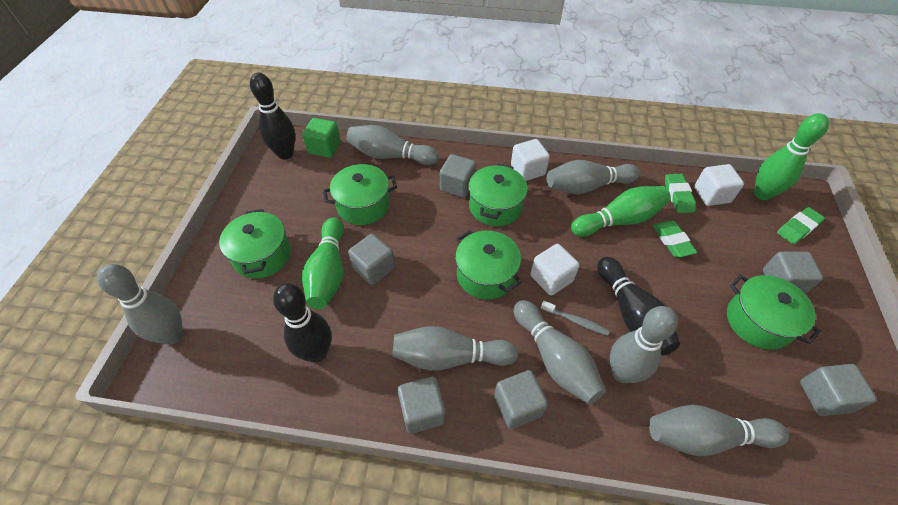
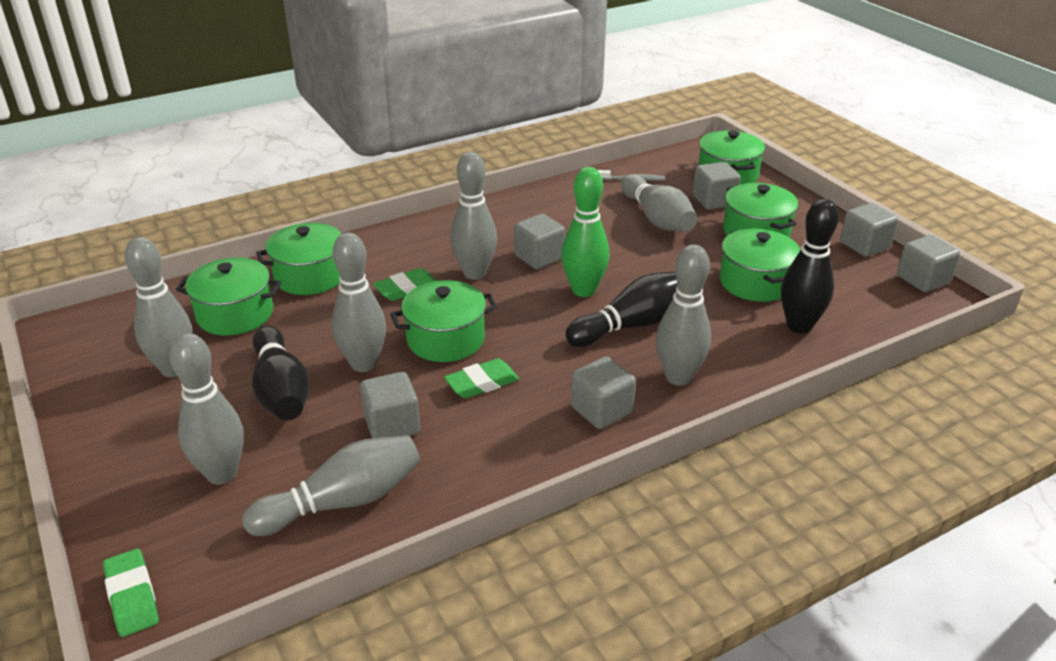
green bowling pin: [302,217,344,309] [571,186,671,237] [754,113,829,200] = 3 -> [561,167,609,297] = 1
green cube: [302,118,341,158] = 1 -> none = 0
green pot: [219,209,291,279] [323,164,397,225] [455,230,522,300] [468,164,528,226] [727,275,821,350] = 5 -> [176,258,282,335] [256,223,342,295] [390,280,497,362] [698,130,765,184] [720,229,800,302] [723,183,798,238] = 6
white cube: [511,139,550,181] [530,244,580,296] [694,164,744,206] = 3 -> none = 0

